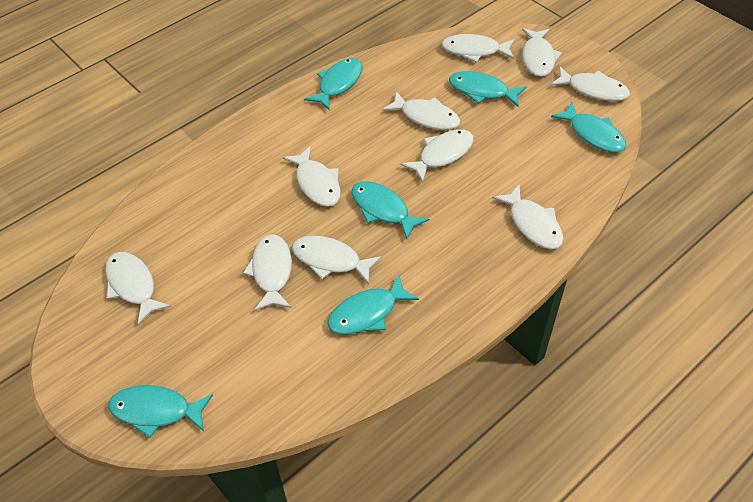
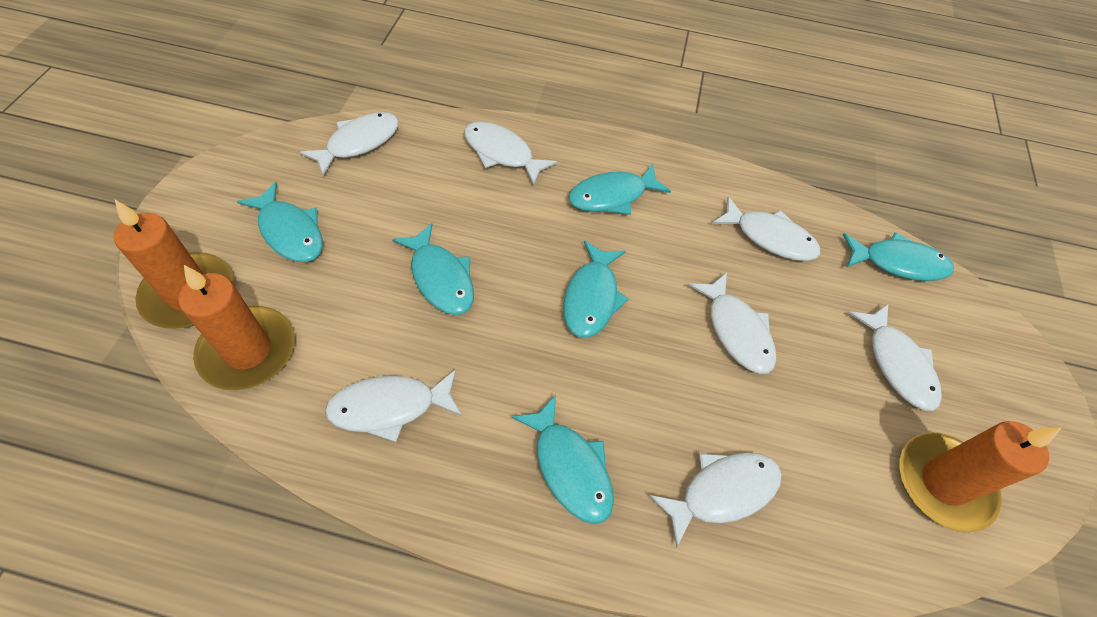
orange candle: none = 0 -> [114,200,234,329] [178,265,295,390] [899,421,1062,532] = 3
white fish: [105,252,171,325] [243,234,292,311] [282,146,341,207] [292,235,382,284] [382,91,460,130] [401,129,474,183] [441,34,515,63] [492,184,564,249] [522,28,562,77] [550,66,630,101] = 10 -> [300,112,399,176] [325,369,462,442] [464,121,557,186] [649,452,782,548] [688,272,777,374] [712,196,821,261] [849,304,942,411] = 7

